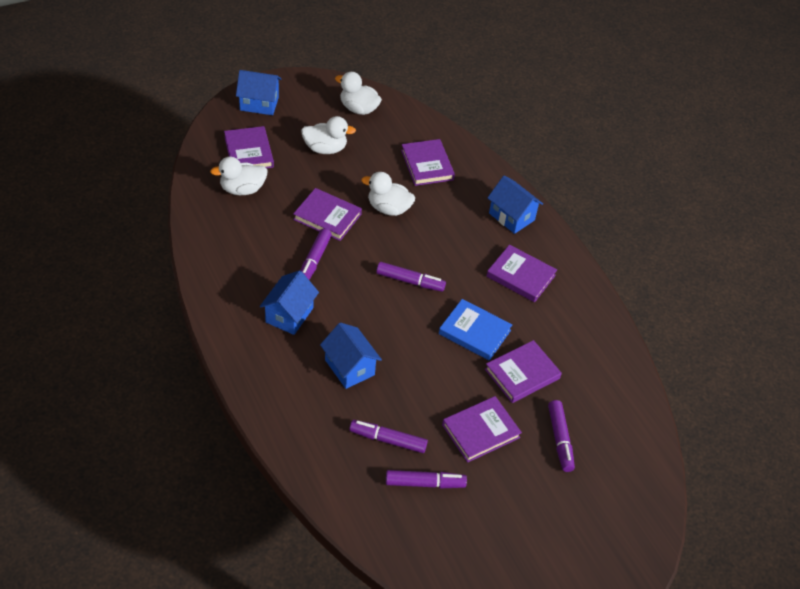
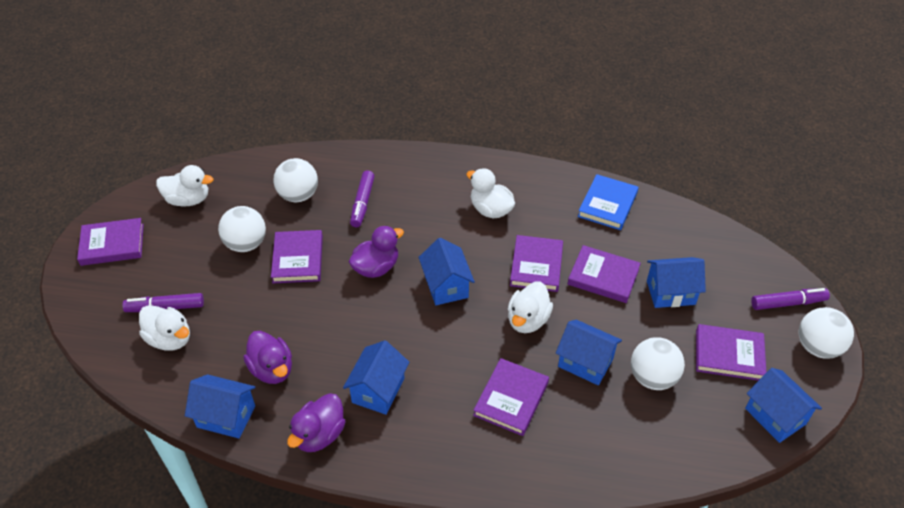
blue house: [236,70,281,115] [260,270,319,335] [320,323,382,389] [488,175,543,234] = 4 -> [185,374,255,438] [343,340,409,415] [419,238,475,305] [556,320,622,385] [647,257,706,308] [745,368,822,443] = 6
purple duck: none = 0 -> [243,331,292,384] [287,393,345,452] [349,226,404,278] = 3
purple marker: [300,228,332,280] [350,420,428,453] [376,262,446,292] [386,470,467,488] [548,400,575,472] = 5 -> [122,293,204,312] [350,171,375,227] [751,288,830,310] = 3
white ball: none = 0 -> [218,206,266,252] [273,158,318,202] [631,337,685,390] [799,307,854,359] = 4

